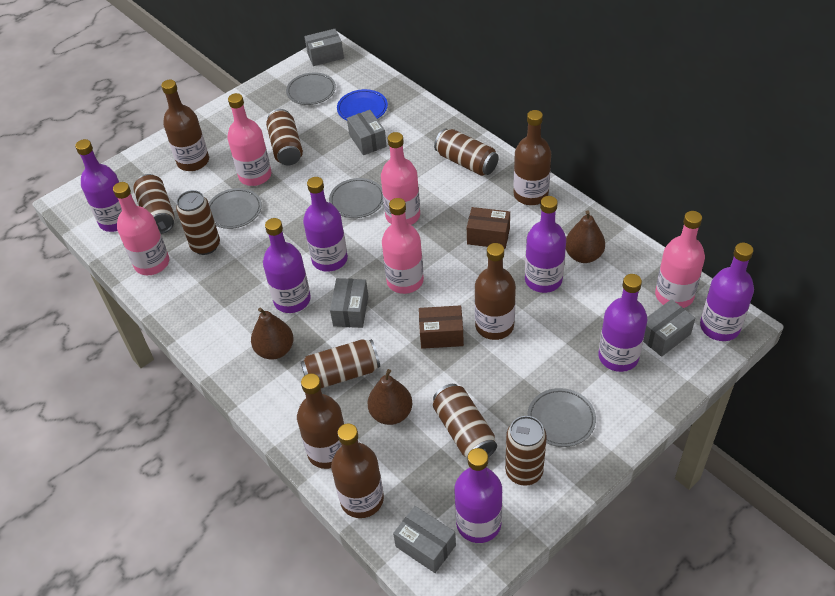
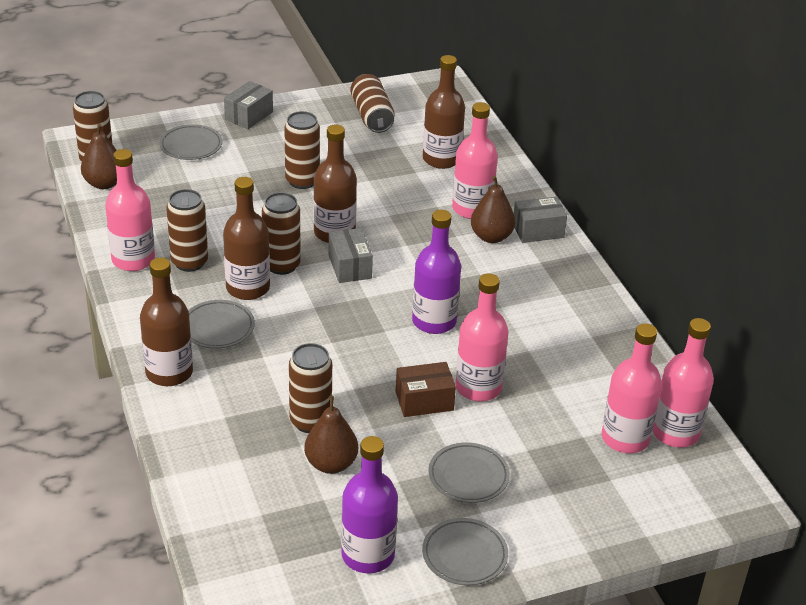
blue plate: [337,89,388,121] = 1 -> none = 0
brown bottle: [161,80,209,171] [297,373,344,469] [331,423,384,518] [475,243,516,340] [513,110,551,205] = 5 -> [140,258,193,386] [223,177,270,300] [314,125,357,243] [423,55,465,169] = 4
brown box: [419,305,464,349] [467,207,510,249] = 2 -> [396,362,456,417] = 1
brown can: [133,174,175,234] [176,190,220,255] [266,109,303,166] [301,339,380,388] [433,384,497,458] [434,129,499,176] [505,416,547,486] = 7 -> [73,91,112,161] [166,189,208,272] [262,192,301,275] [284,111,320,189] [289,343,332,433] [350,74,395,133] = 6
grey box: [304,29,344,66] [330,278,368,328] [347,110,387,155] [393,506,456,573] [643,299,695,357] = 5 -> [224,81,273,129] [329,228,373,283] [514,196,567,243] = 3
purple bottle: [75,139,122,232] [263,218,311,313] [303,177,348,272] [454,448,502,543] [525,196,566,293] [599,274,647,372] [700,243,754,341] = 7 -> [341,436,398,573] [412,210,461,334] = 2

